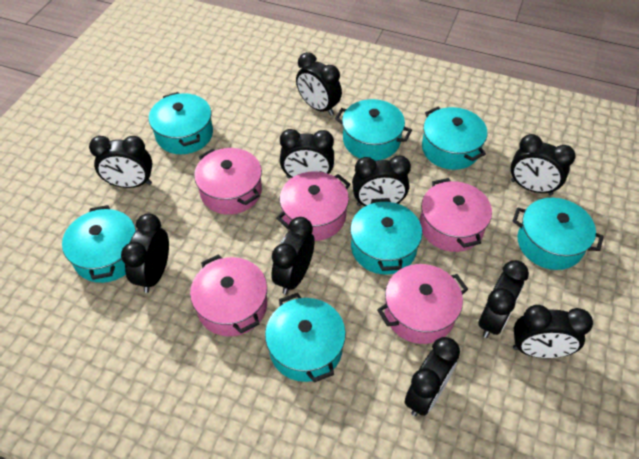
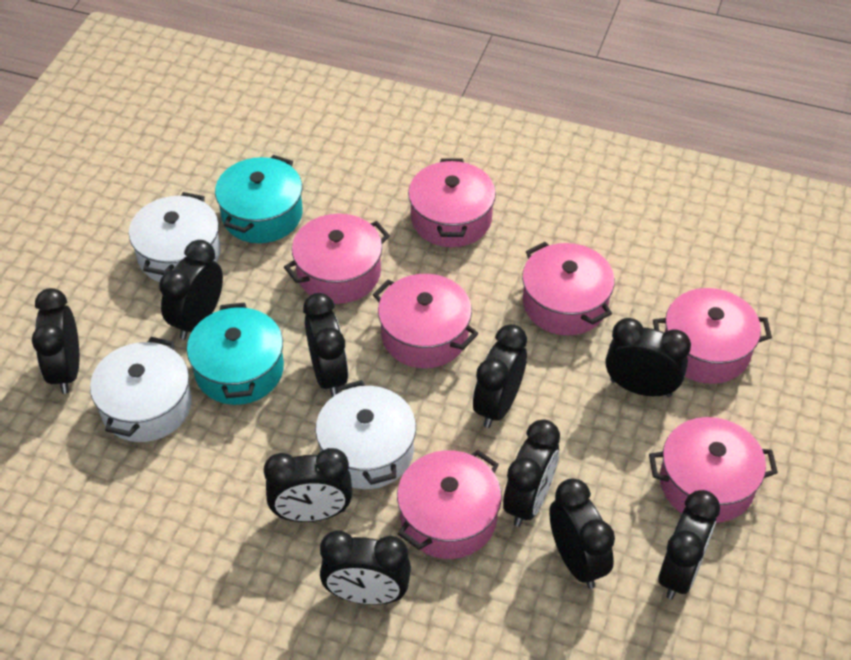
pink pot: [190,254,267,336] [194,148,262,215] [276,171,350,241] [377,264,468,344] [420,178,492,252] = 5 -> [284,214,390,304] [373,274,478,368] [397,450,502,559] [408,158,496,247] [522,242,615,335] [649,417,778,523] [653,288,772,384] = 7
turquoise pot: [62,205,136,283] [149,92,213,154] [265,293,346,383] [335,99,412,161] [350,198,422,274] [422,107,487,170] [512,198,604,270] = 7 -> [187,302,284,405] [215,155,303,243] = 2
white pot: none = 0 -> [90,337,192,442] [129,192,221,282] [316,380,416,489] = 3

